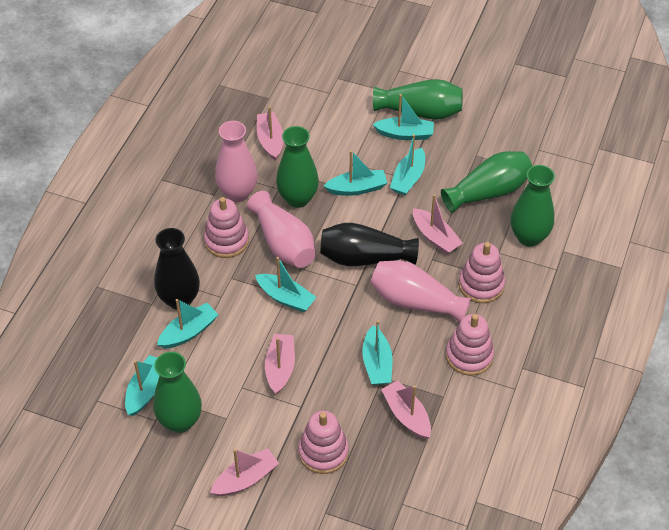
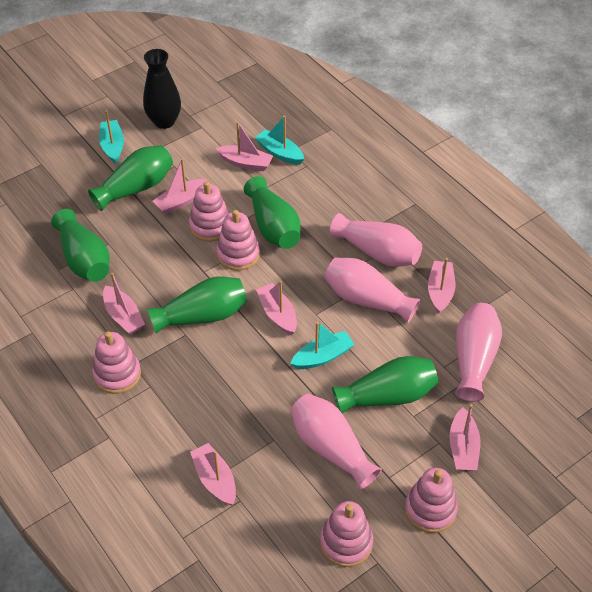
black vase: [154,228,200,310] [320,223,419,266] = 2 -> [143,49,181,129] = 1
pink boat: [210,448,279,496] [257,106,284,161] [265,334,295,394] [381,380,431,439] [413,194,463,254] = 5 -> [103,273,145,334] [153,159,207,214] [190,443,236,506] [216,121,273,171] [256,281,297,335] [428,258,455,314] [449,404,480,471] = 7
pink stacking toy: [204,197,249,258] [298,411,349,474] [446,314,494,376] [459,242,505,303] = 4 -> [92,331,141,394] [189,181,229,242] [216,210,260,271] [320,501,373,567] [405,468,458,533] = 5
pink vase: [215,121,258,202] [247,191,315,268] [370,261,471,323] = 3 -> [290,394,382,490] [324,257,421,323] [330,213,422,267] [455,303,502,402] = 4
turquoise boat: [125,355,160,416] [157,299,219,349] [255,257,316,312] [324,150,387,196] [362,320,392,385] [372,94,434,140] [390,134,425,196] = 7 -> [99,110,124,164] [255,116,304,165] [290,322,355,369] = 3

